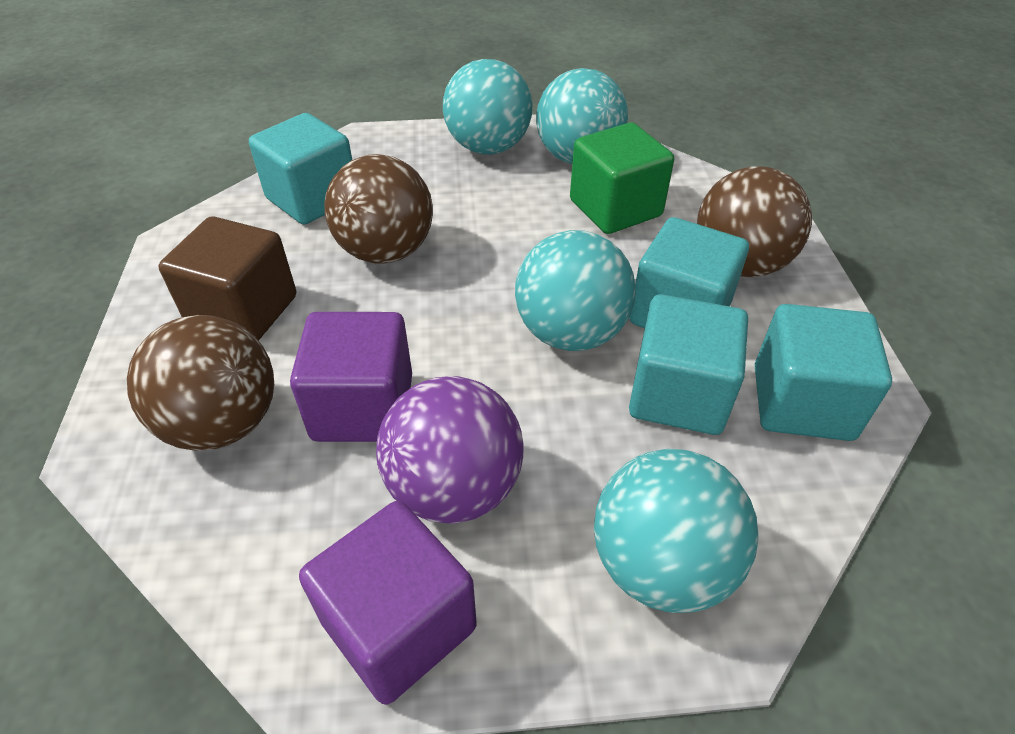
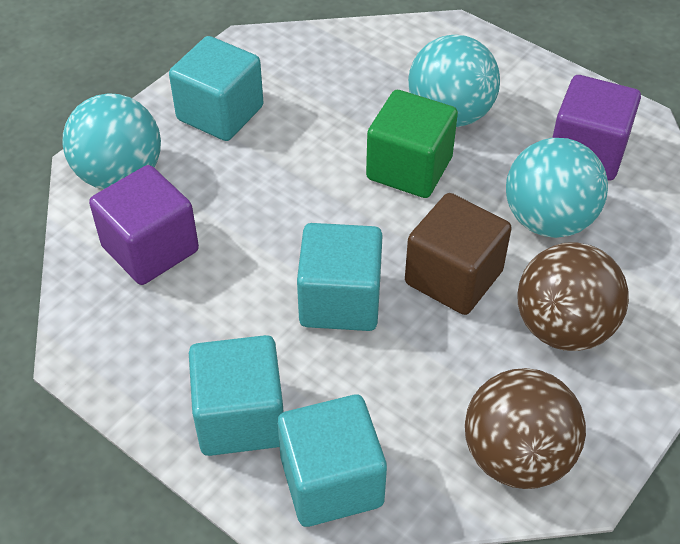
brown ball: [127,315,274,451] [324,154,433,263] [697,167,812,277] = 3 -> [465,368,586,489] [517,242,629,351] = 2
purple ball: [376,376,524,524] = 1 -> none = 0
turquoise ball: [443,59,532,155] [515,230,636,351] [536,68,628,164] [594,449,758,613] = 4 -> [63,93,161,189] [408,35,500,127] [506,138,608,238] = 3

